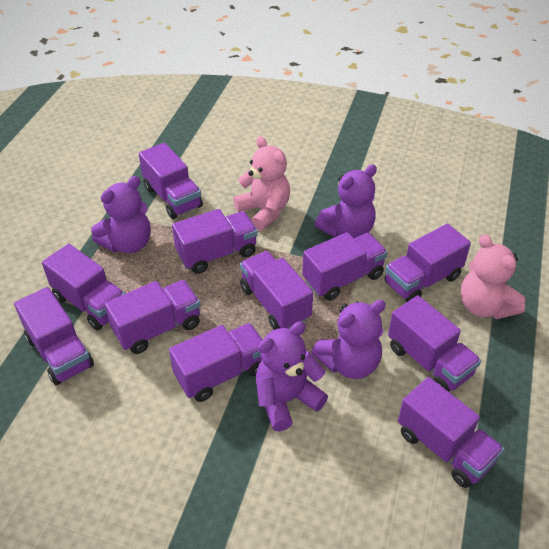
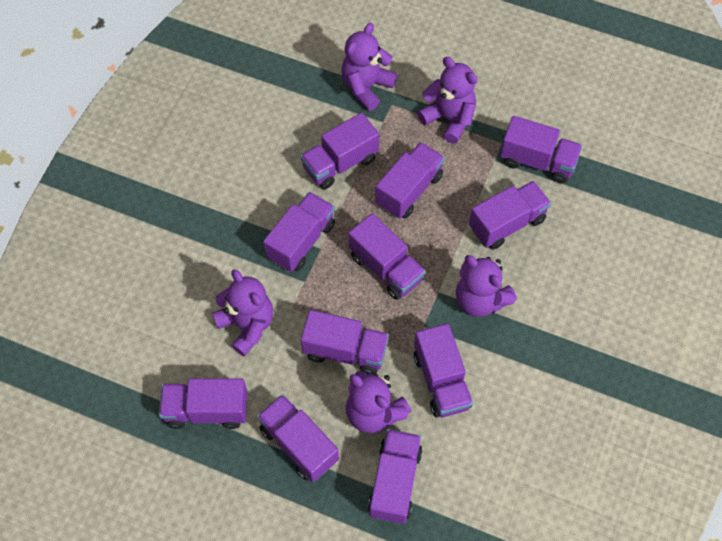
pink teddy bear: [233,136,290,231] [461,234,526,320] = 2 -> none = 0
purple teddy bear: [91,176,151,253] [256,322,328,431] [311,300,386,379] [315,164,377,238] = 4 -> [212,269,273,356] [341,23,397,111] [346,371,412,433] [417,57,478,143] [456,255,517,317] = 5

